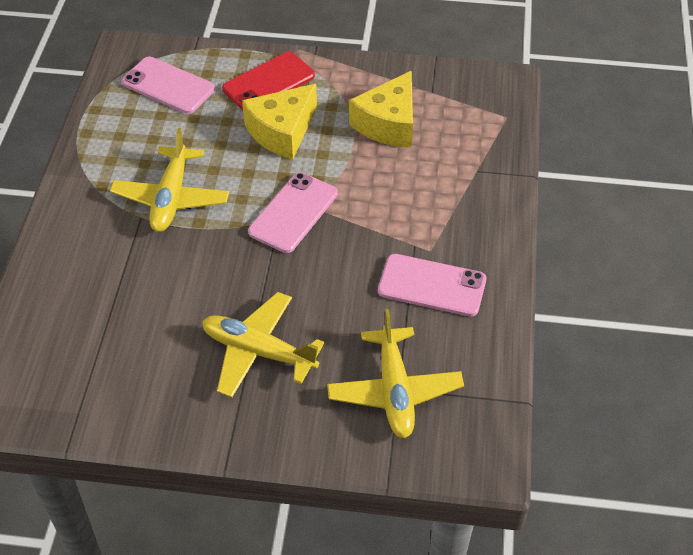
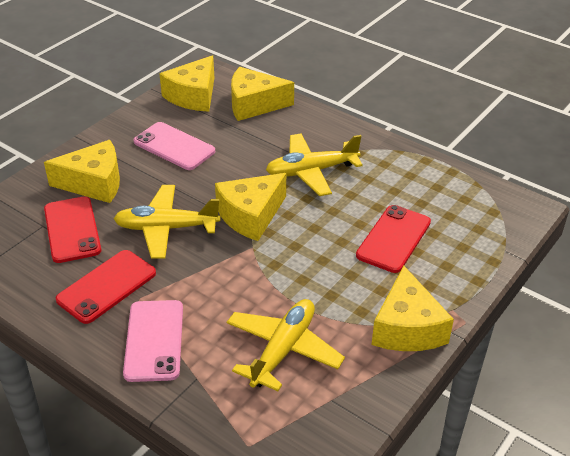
pink phone: [122,56,215,114] [248,172,338,253] [378,254,486,317] = 3 -> [123,300,183,382] [134,122,215,170] = 2
red phone: [222,52,315,110] = 1 -> [44,196,101,263] [56,250,156,324] [356,205,431,273] = 3
yellow cheese: [242,84,317,159] [349,70,413,148] = 2 -> [44,140,120,203] [159,56,214,112] [215,173,286,241] [231,67,294,121] [371,266,454,351] = 5

